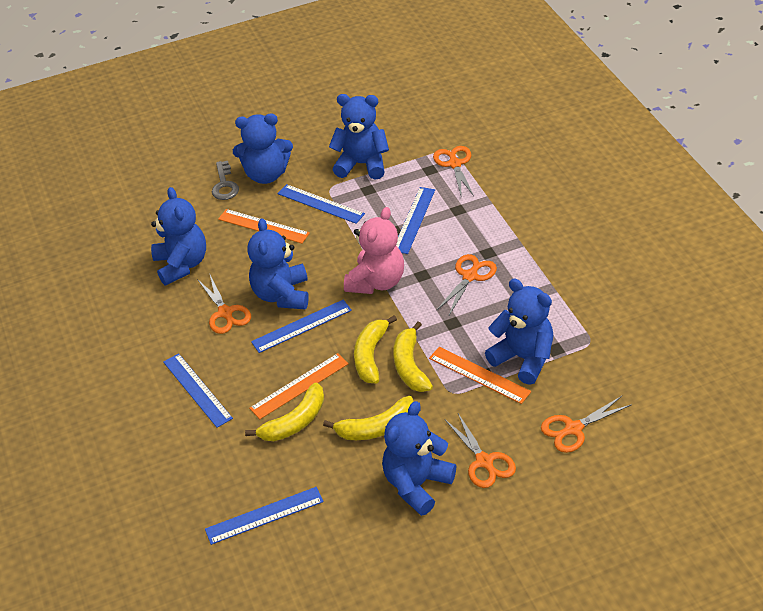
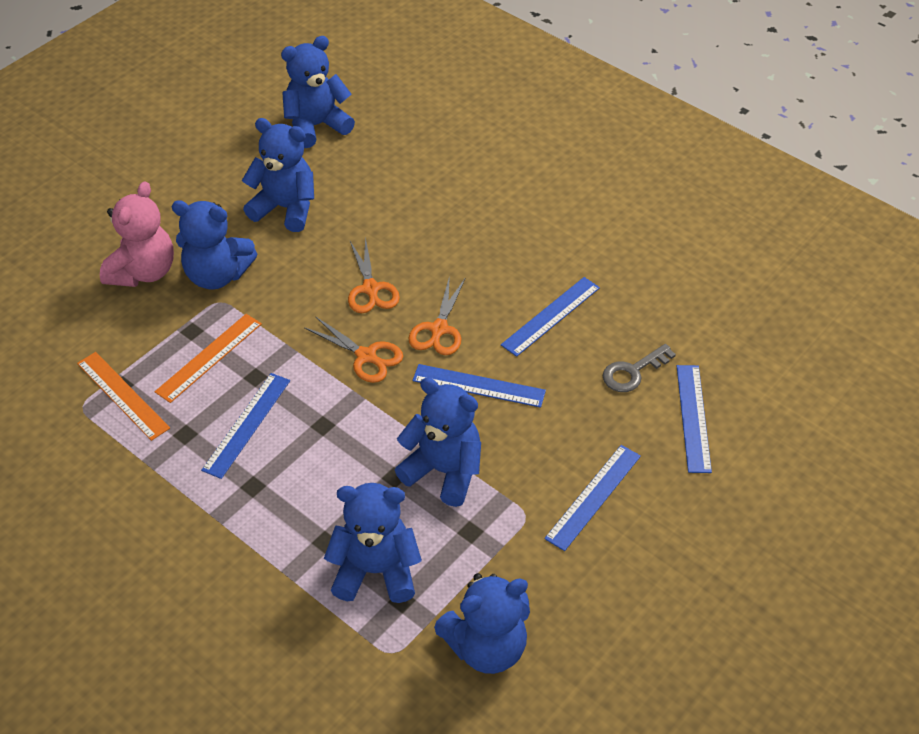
orange ruler: [218,209,310,244] [249,353,349,419] [429,347,531,404] = 3 -> [77,352,170,441] [155,314,262,403] = 2
orange scissors: [197,273,251,334] [433,146,474,196] [436,254,497,315] [445,413,516,488] [541,396,632,453] = 5 -> [304,316,403,383] [348,237,400,313] [408,276,466,355] = 3
yellow banana: [245,383,324,441] [323,396,414,440] [354,315,397,383] [393,322,433,392] = 4 -> none = 0

